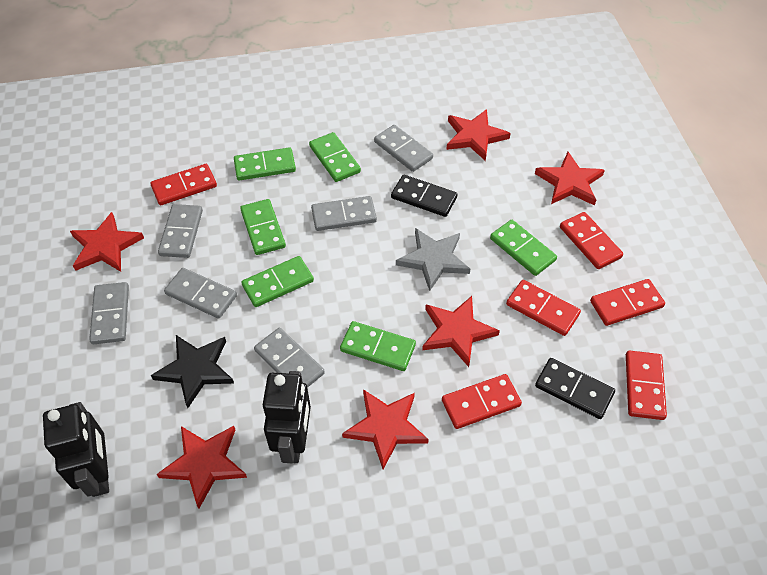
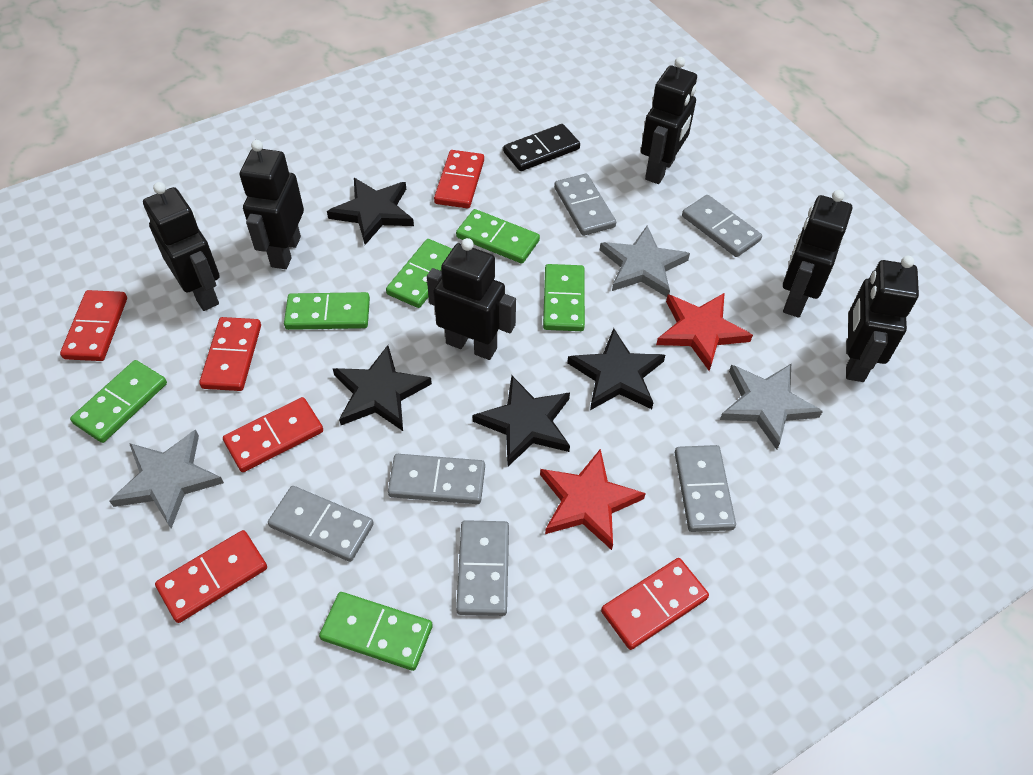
black domino: [391,175,457,217] [535,358,615,419] = 2 -> [503,124,580,171] = 1
black robot: [43,402,109,497] [263,371,311,463] = 2 -> [143,182,220,311] [240,140,304,269] [427,238,516,360] [641,57,697,184] [783,190,852,318] [846,256,919,382] = 6
black star: [151,335,234,408] = 1 -> [327,178,414,245] [333,345,432,431] [472,375,570,466] [567,328,665,410] = 4
grey star: [396,228,470,291] = 1 -> [109,429,224,529] [600,226,690,297] [720,364,823,450] = 3
red star: [70,212,144,272] [157,426,247,509] [342,389,429,469] [422,296,500,367] [446,109,511,161] [535,152,605,206] = 6 -> [540,449,646,550] [656,293,753,371] = 2

